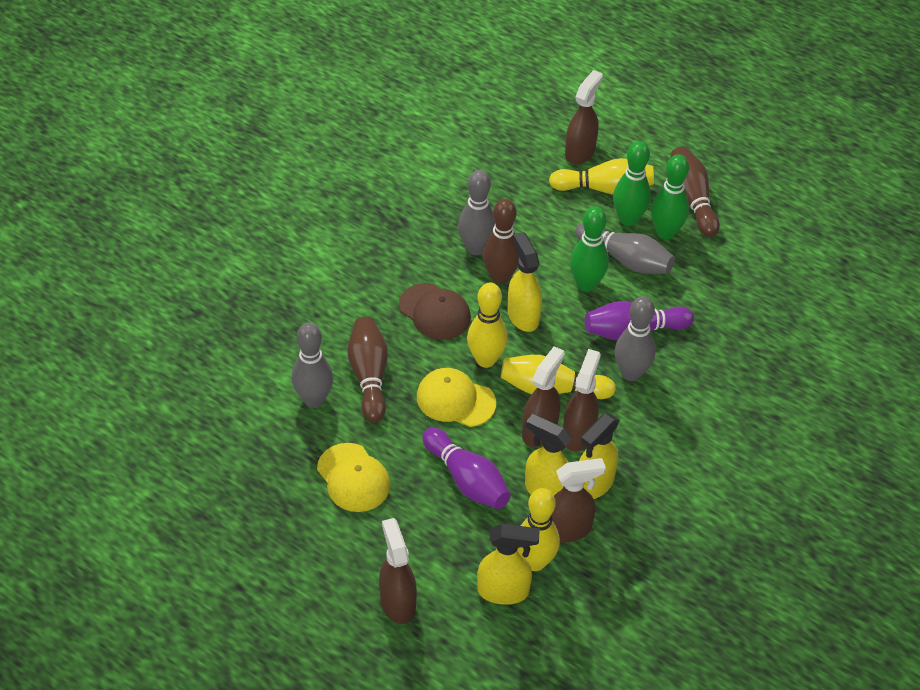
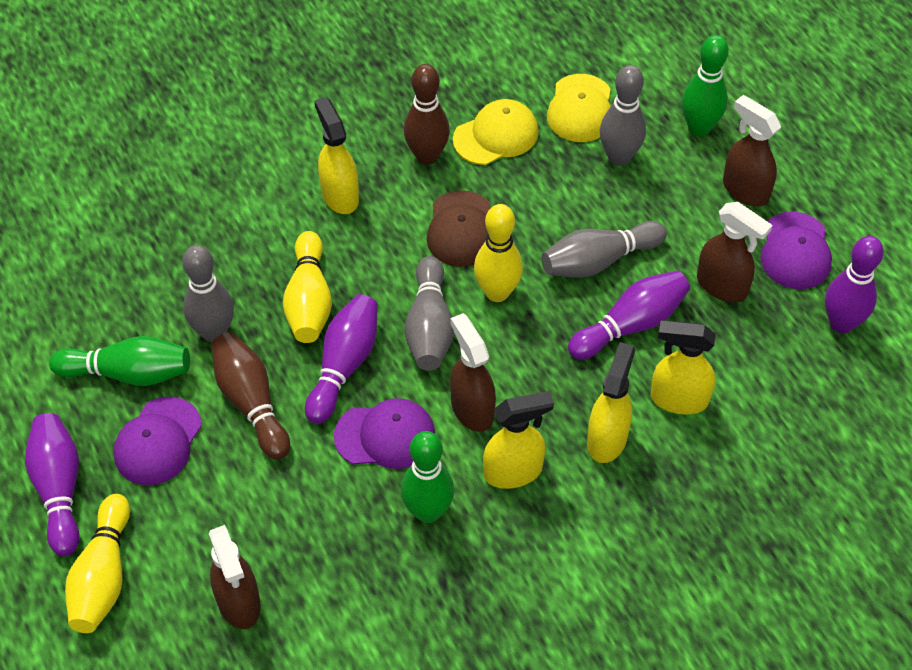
brown bowling pin: [347,317,388,423] [482,199,518,284] [670,147,720,237] = 3 -> [212,332,290,460] [404,64,450,165] = 2
brown spray bottle: [379,518,417,624] [522,346,565,447] [551,458,606,543] [563,349,601,452] [565,70,603,164] = 5 -> [209,525,261,629] [450,313,496,432] [697,202,772,303] [723,95,781,206] = 4
purple bowling pin: [422,427,511,509] [585,301,694,340] = 2 -> [25,413,79,556] [305,294,378,424] [568,270,690,360] [825,236,884,333] = 4
purple cap: none = 0 -> [113,397,202,485] [334,398,435,469] [761,212,832,289] = 3
yellow bowling pin: [467,283,508,368] [501,355,616,399] [517,488,560,571] [549,158,654,195] = 4 -> [65,494,130,633] [283,231,332,343] [474,204,523,302] = 3

